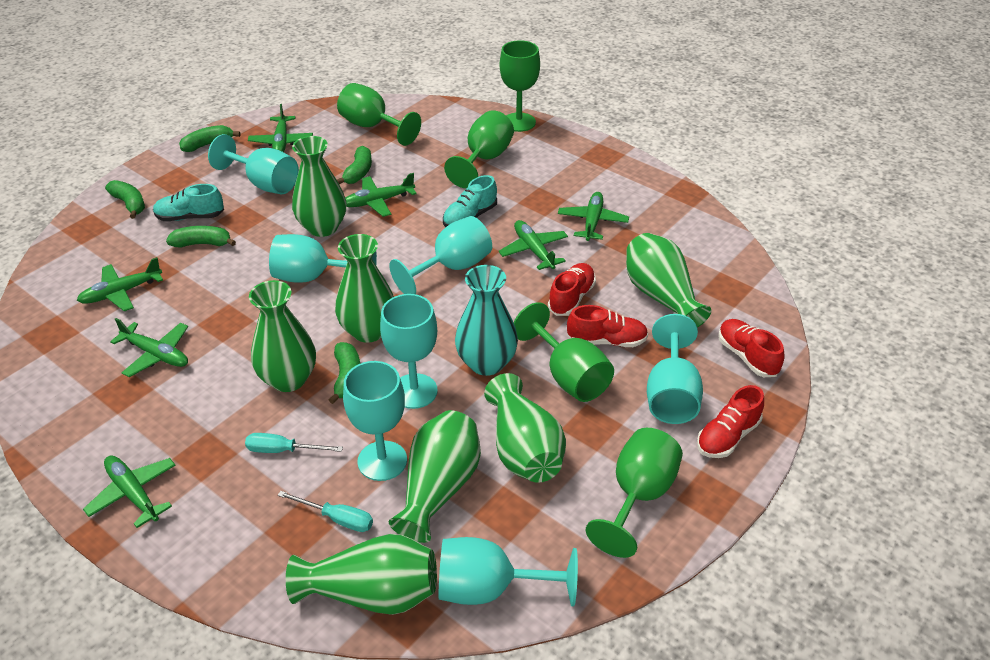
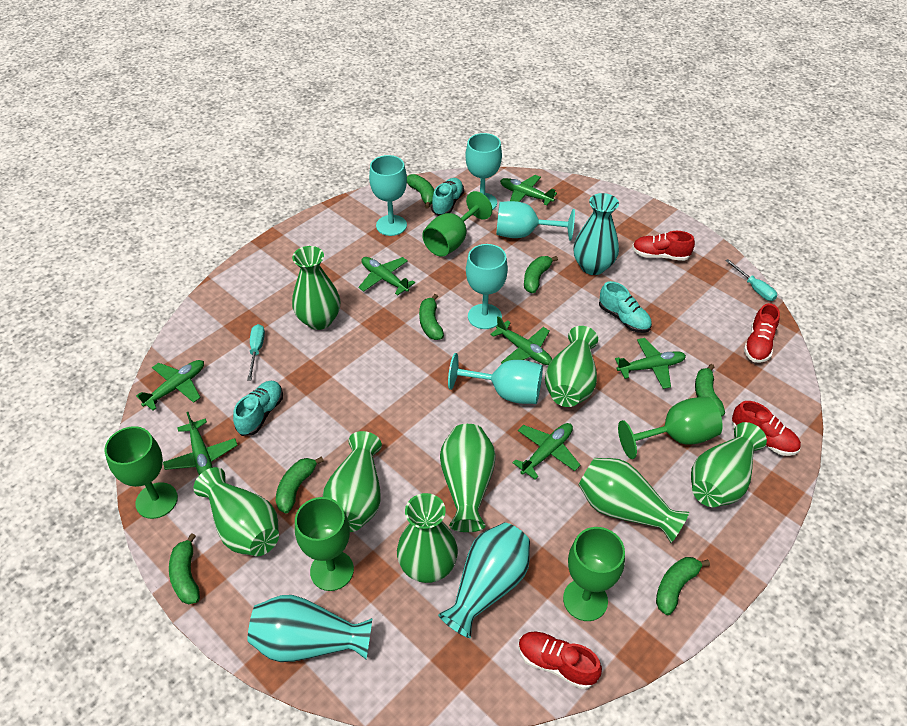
green banana: [105,180,145,219] [166,226,236,247] [179,125,241,152] [329,342,360,404] [336,146,372,184] = 5 -> [169,533,200,604] [276,456,324,513] [407,174,434,209] [419,294,444,340] [524,256,558,293] [656,557,710,615] [695,364,725,416] = 7
green vase: [249,280,316,392] [286,534,437,615] [292,136,346,237] [335,234,394,343] [389,410,481,543] [484,373,566,483] [626,233,711,328] = 7 -> [193,467,279,556] [292,246,340,330] [323,431,382,532] [397,493,458,583] [440,424,496,532] [545,326,598,407] [578,458,689,543] [691,422,767,507] = 8
turquoise goblet: [208,134,299,194] [269,234,377,283] [343,361,407,481] [380,294,438,409] [389,216,492,294] [439,537,578,606] [647,314,703,424] = 7 -> [369,155,407,236] [448,353,543,404] [466,133,502,210] [466,244,508,329] [496,201,575,241] = 5
turquoise shoe: [153,184,224,221] [443,175,497,227] = 2 -> [233,381,283,436] [431,178,464,216] [599,281,652,333] = 3
turquoise vase: [455,265,518,376] = 1 -> [247,595,372,662] [438,523,530,638] [573,193,619,275] = 3

